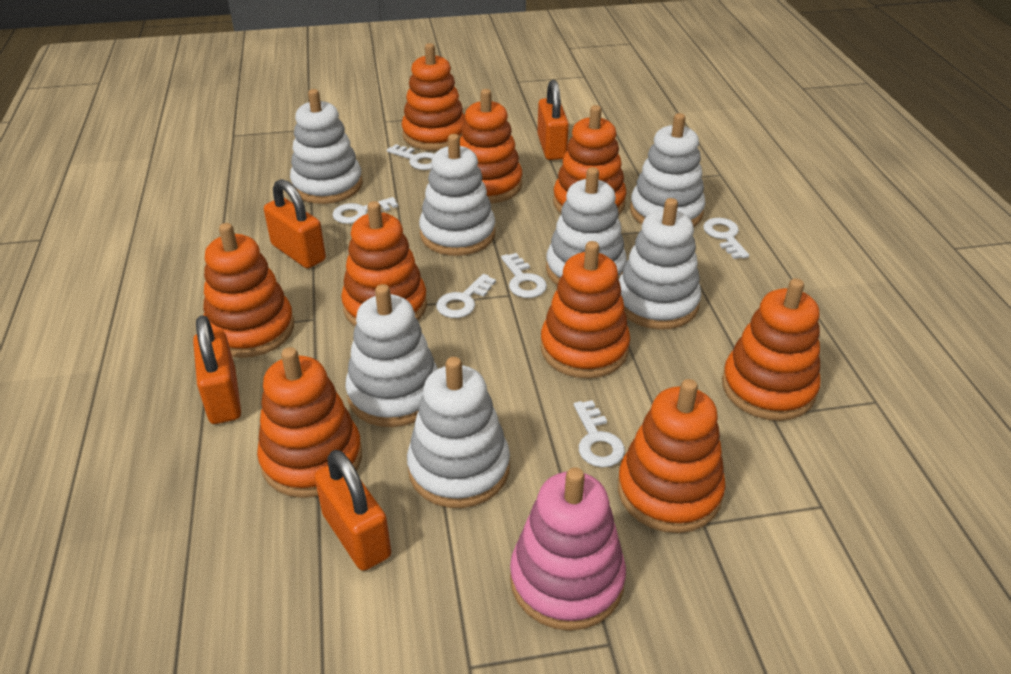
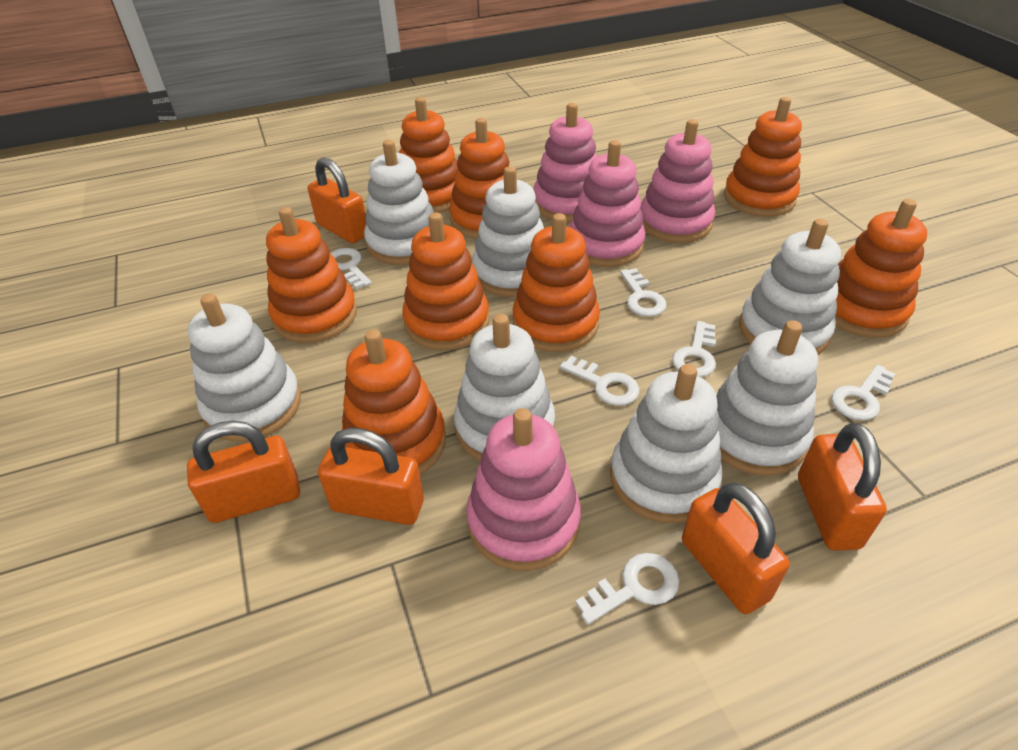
orange padlock: [193,315,241,424] [264,179,326,268] [314,450,391,571] [537,80,569,160] = 4 -> [187,421,300,523] [308,157,366,243] [318,428,424,525] [682,483,790,614] [798,423,887,551] = 5
orange stacking toy: [203,223,294,358] [257,347,362,498] [341,201,427,326] [402,43,466,150] [460,89,522,203] [540,241,630,379] [553,105,627,214] [618,379,726,533] [722,278,820,421] = 9 -> [266,207,357,343] [342,329,446,475] [399,97,458,213] [402,212,489,350] [449,118,509,239] [513,213,600,352] [724,97,802,217] [835,199,927,338] = 8
pink stacking toy: [510,467,626,631] = 1 -> [466,408,581,571] [533,103,597,222] [569,140,645,267] [640,119,715,243] = 4

